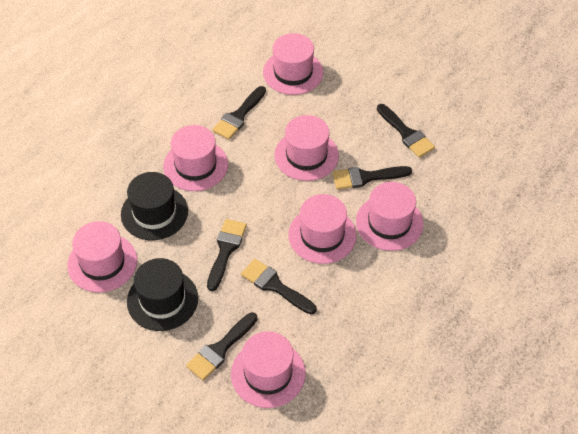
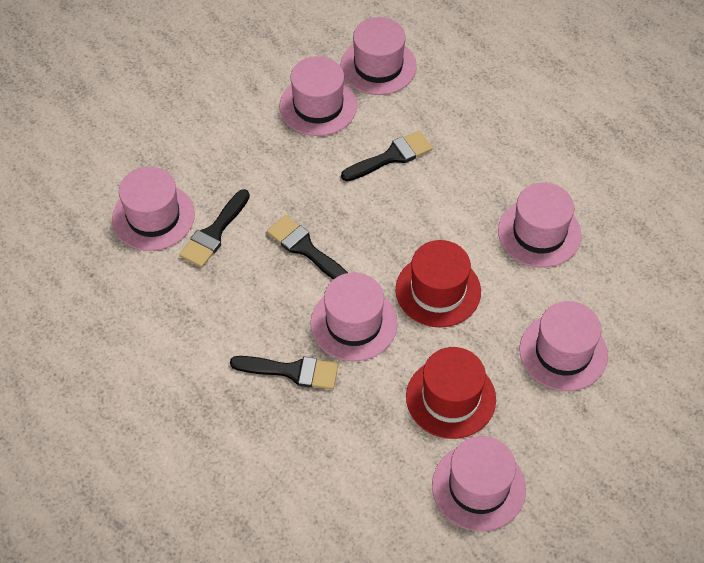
black brush: [186,313,257,381] [207,219,247,291] [213,86,266,140] [241,259,317,314] [332,166,412,189] [377,104,435,158] = 6 -> [179,189,250,268] [230,356,338,390] [267,215,348,279] [341,131,433,181] = 4
black hat: [121,172,188,240] [127,258,198,331] = 2 -> none = 0
red hat: none = 0 -> [396,240,481,328] [406,347,496,439] = 2

